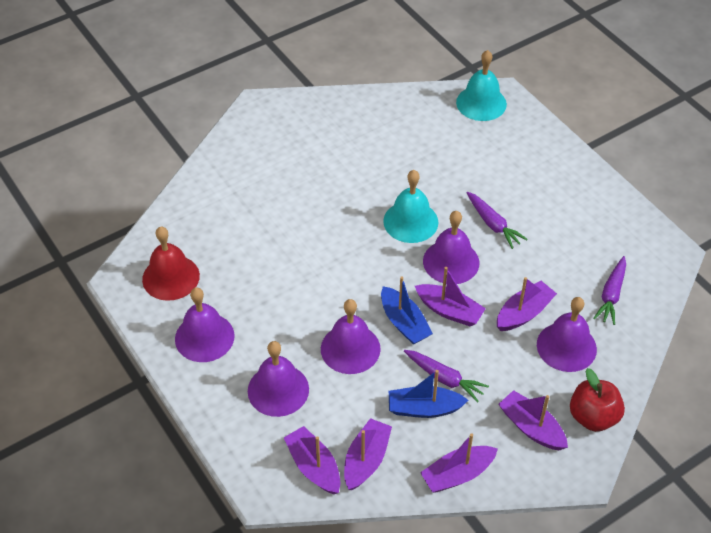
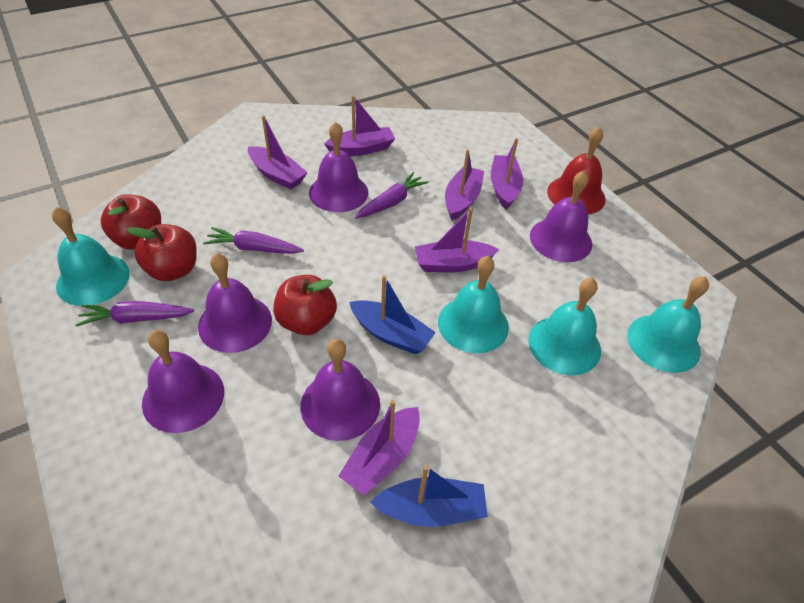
red apple: [570,368,625,432] = 1 -> [101,194,161,250] [127,224,197,281] [273,275,337,335] = 3
turquoise bell: [383,170,438,243] [456,50,507,121] = 2 -> [52,207,130,306] [438,256,509,353] [528,278,601,375] [628,276,709,373] = 4

